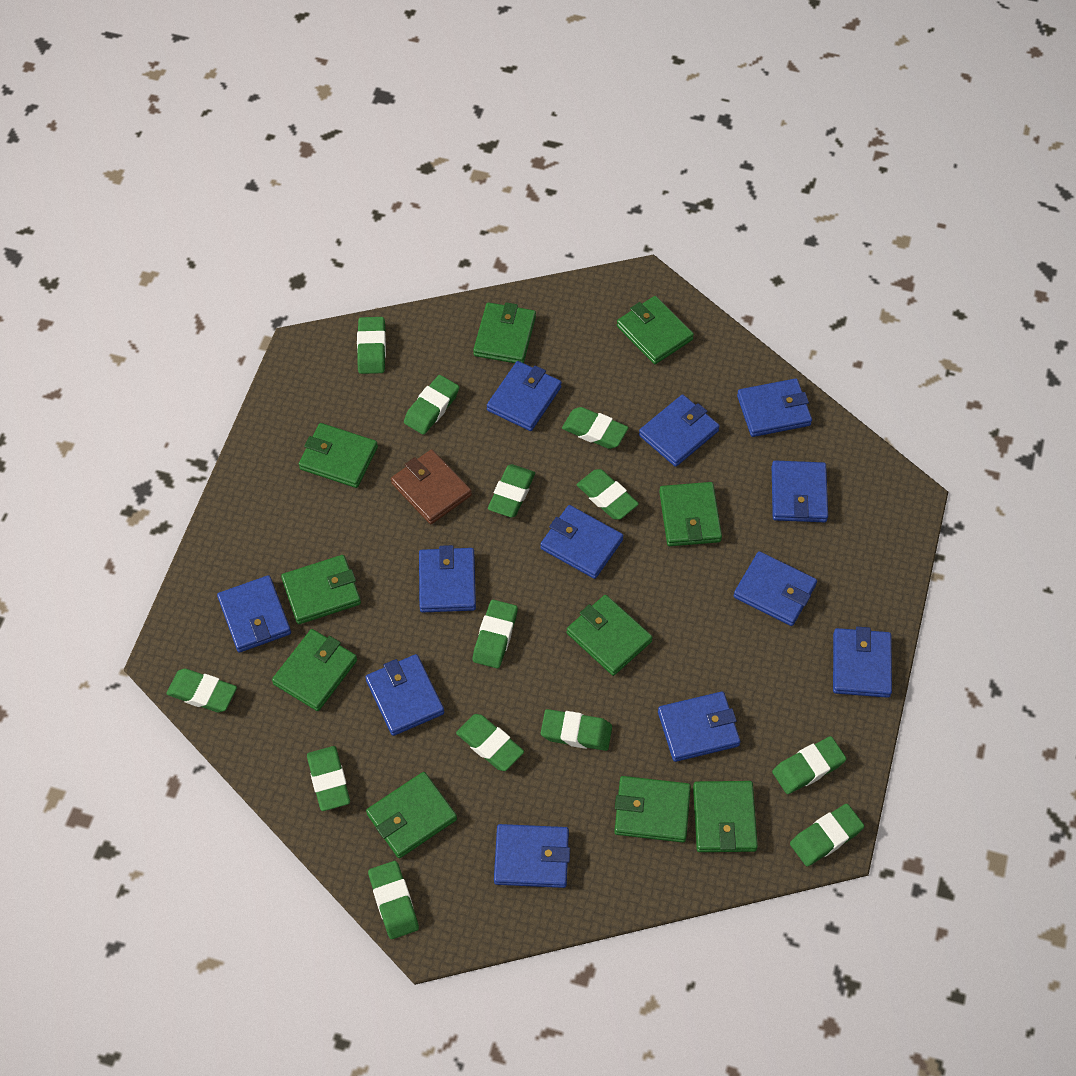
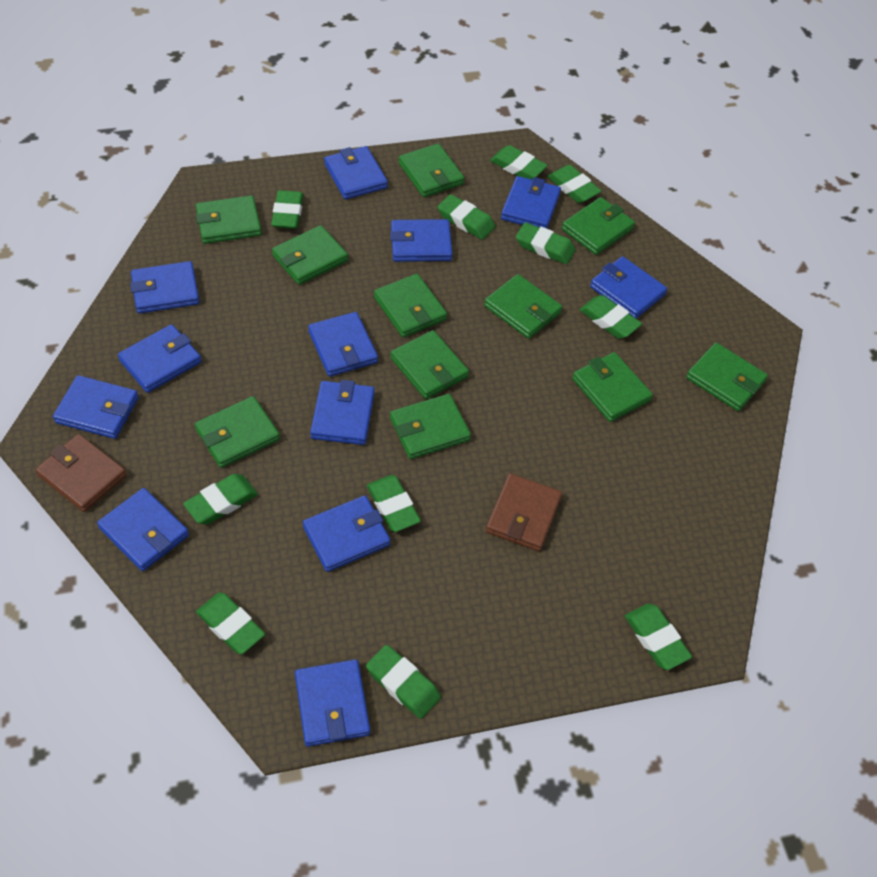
brown wallet: [391,449,472,524] = 1 -> [36,434,127,512] [486,474,562,551] = 2
green eraser: [166,669,237,713] [307,746,350,811] [357,317,386,374] [368,861,419,939] [404,375,459,435] [456,714,524,771] [473,600,518,668] [488,464,535,518] [541,709,612,751] [562,407,629,449] [577,469,639,519] [772,736,847,794] [790,804,864,866] = 13 -> [183,474,258,524] [196,593,265,654] [271,190,303,229] [366,645,441,719] [367,475,421,532] [437,194,495,240] [490,145,548,179] [516,222,576,264] [547,165,602,203] [580,295,642,339] [625,604,692,670] = 11
green wallet: [272,629,357,711] [281,555,361,624] [299,423,378,488] [366,772,457,858] [473,302,536,363] [567,595,653,676] [614,776,691,843] [617,296,694,364] [659,482,722,546] [693,781,758,852] = 10 -> [195,396,280,468] [196,195,262,244] [272,225,348,285] [374,274,447,337] [390,394,471,459] [391,330,469,399] [399,143,464,197] [484,274,562,339] [562,197,635,255] [572,352,653,422] [686,343,768,411] = 11

